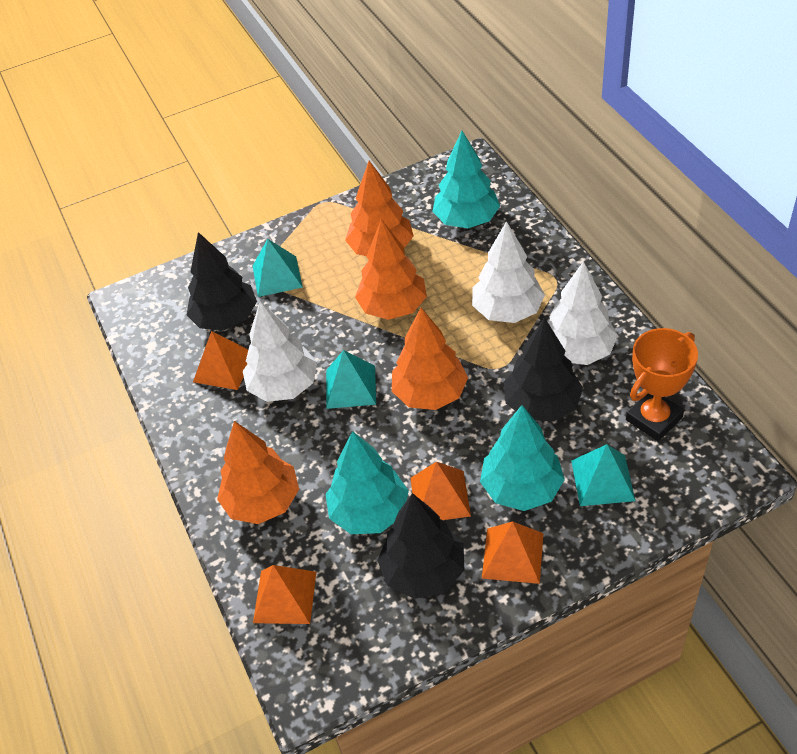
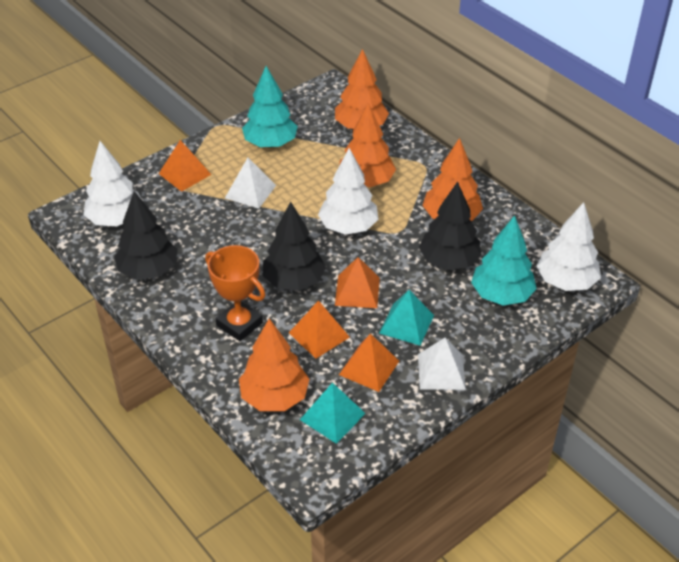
turquoise pyramid: [253,239,303,297] [326,350,376,409] [571,444,635,506] = 3 -> [300,382,366,444] [379,290,434,346] = 2
turquoise tree: [325,431,409,534] [432,131,500,228] [480,405,565,511] = 3 -> [242,66,298,148] [471,215,537,306] = 2
white pyramid: none = 0 -> [225,158,276,209] [418,337,466,390] = 2

